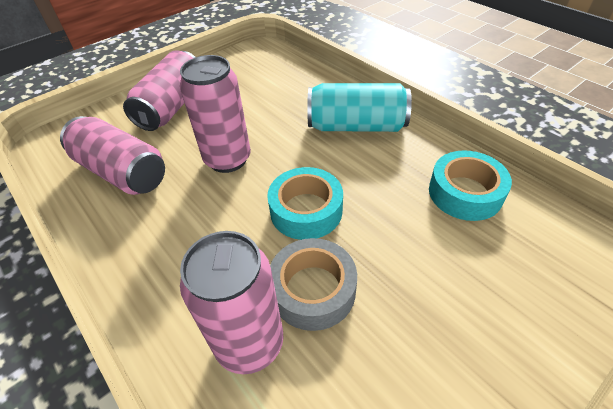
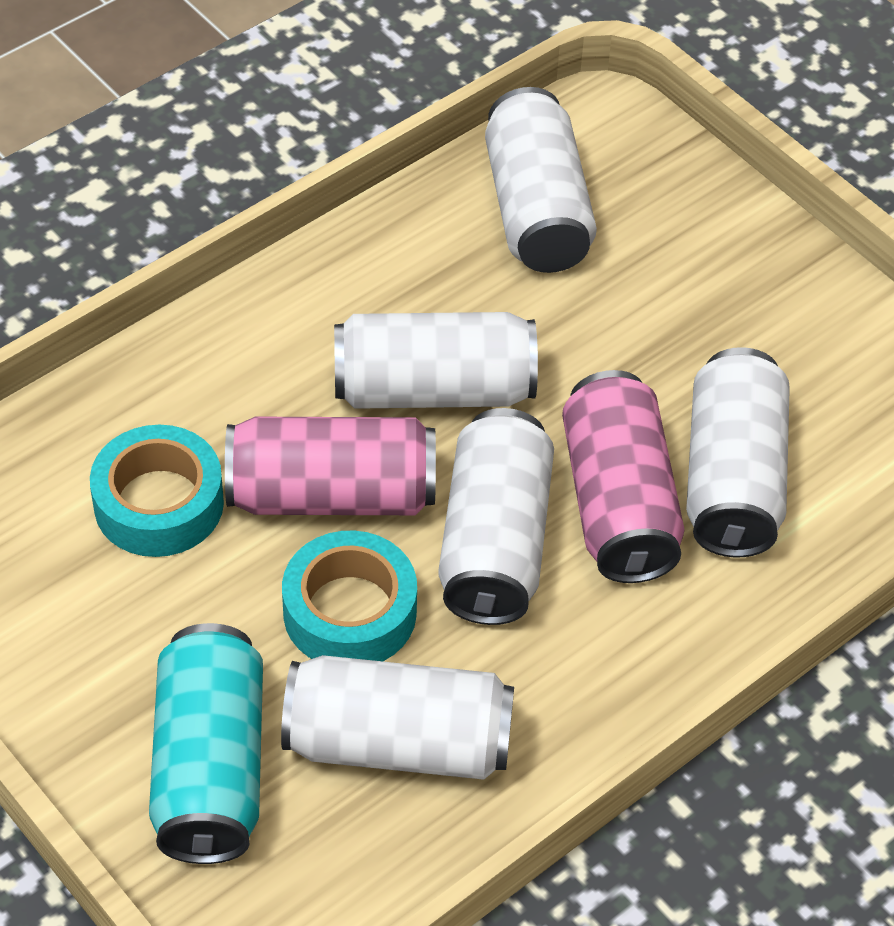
grey tape: [270,238,357,331] = 1 -> none = 0
pink can: [60,116,165,195] [123,50,195,131] [180,55,251,173] [180,231,284,374] = 4 -> [225,417,436,515] [562,370,685,583] = 2
white can: none = 0 -> [281,655,514,780] [334,312,538,409] [438,408,554,625] [485,87,597,273] [686,347,790,557] = 5

